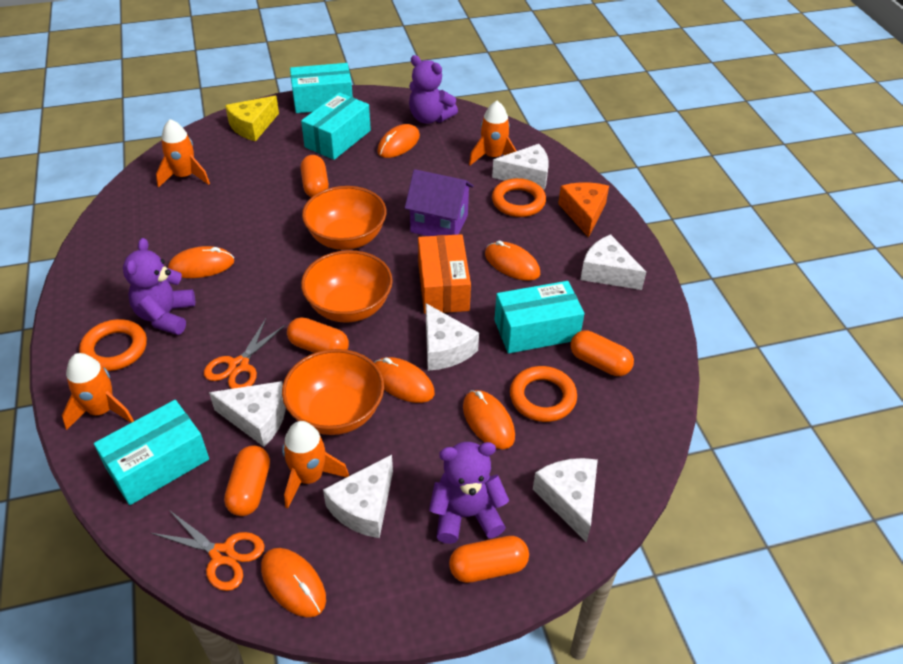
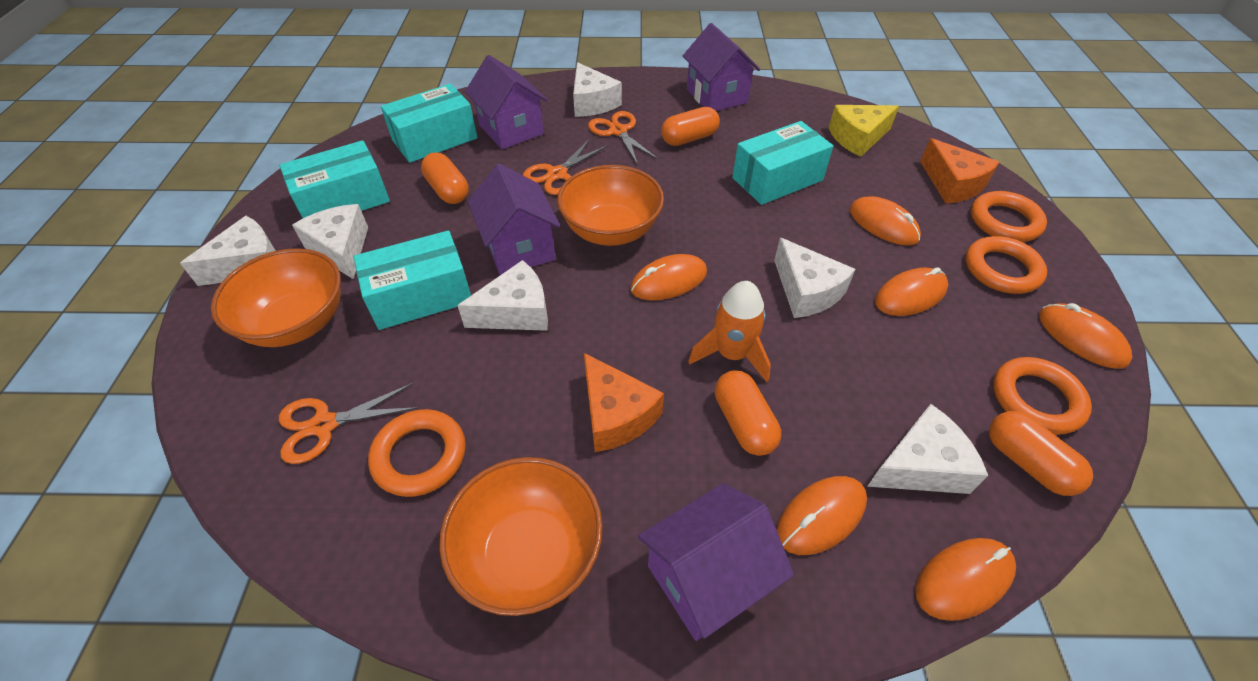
orange box: [418,234,471,314] = 1 -> none = 0
orange capsule: [224,445,270,516] [287,317,349,353] [301,155,329,197] [449,536,529,583] [570,330,634,376] = 5 -> [421,152,469,204] [661,107,720,146] [715,370,781,456] [989,411,1093,496] = 4
orange cheese: [558,182,609,238] = 1 -> [584,353,664,452] [920,138,999,204] = 2
orange ring: [79,319,147,371] [492,178,546,217] [510,366,577,422] = 3 -> [368,409,466,497] [965,236,1047,294] [971,191,1047,242] [993,357,1092,435] = 4
orange rocket: [62,353,134,430] [156,119,210,188] [282,421,349,508] [469,101,516,165] = 4 -> [688,281,771,382] = 1
orange scissors: [151,510,265,591] [204,319,286,389] = 2 -> [279,383,418,464] [523,139,608,195] [588,111,658,165] = 3
purple house: [405,169,474,236] = 1 -> [465,55,547,149] [468,164,560,275] [638,483,794,641] [683,23,760,111] = 4
purple teddy bear: [123,238,195,335] [409,55,458,124] [429,442,509,544] = 3 -> none = 0

